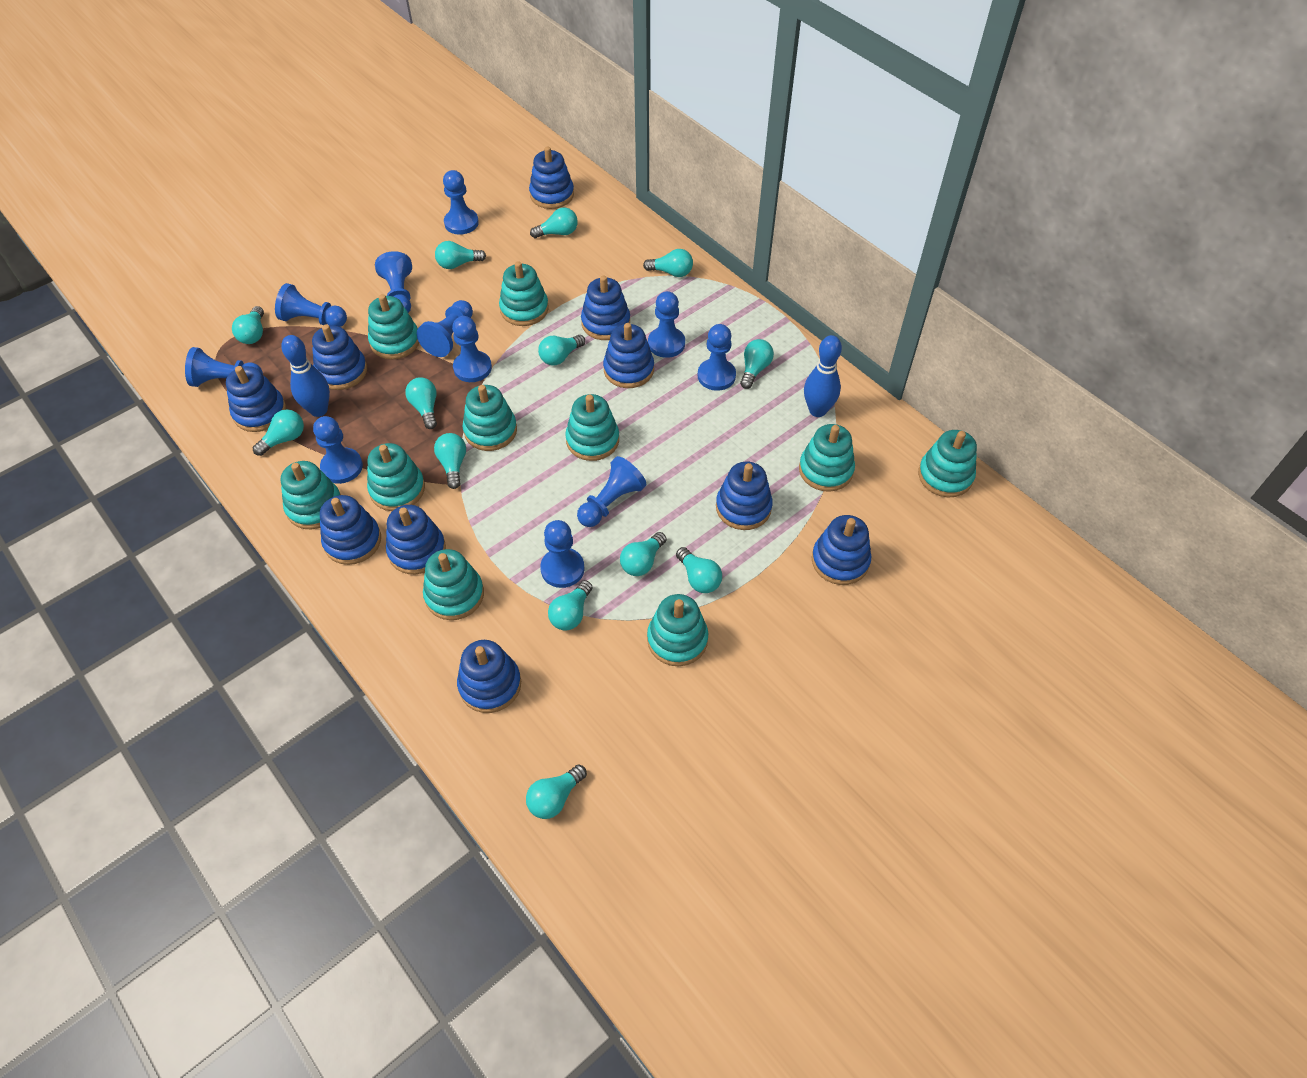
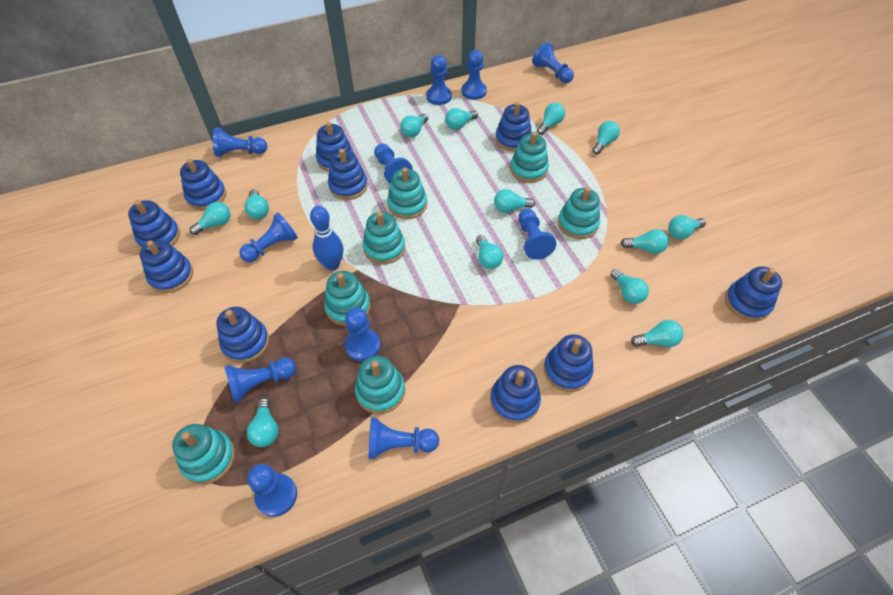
blue bowling pin: [281,335,330,417] [804,335,842,417] = 2 -> [310,206,343,271] = 1
turquoise stacking toy: [281,461,341,529] [367,443,425,511] [368,294,419,359] [423,549,484,620] [463,385,517,451] [499,261,549,326] [565,394,619,461] [647,594,708,666] [799,424,855,492] [918,430,977,497] = 10 -> [172,424,235,485] [324,271,370,326] [355,356,405,414] [363,212,405,264] [387,167,427,219] [510,132,549,183] [558,187,600,239] = 7

